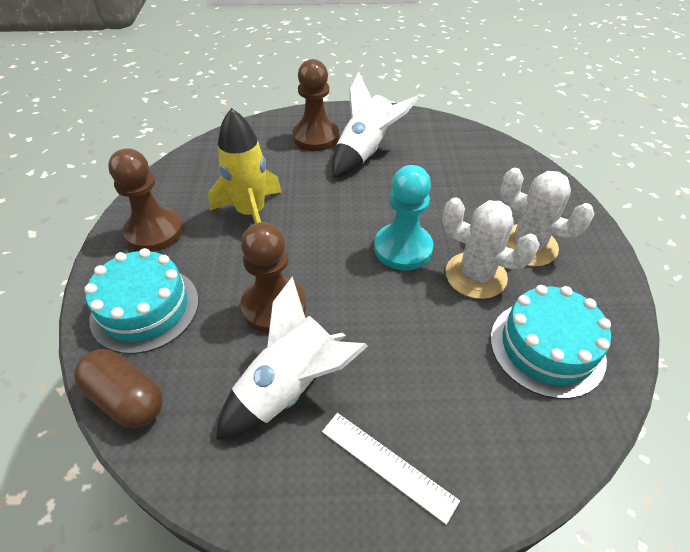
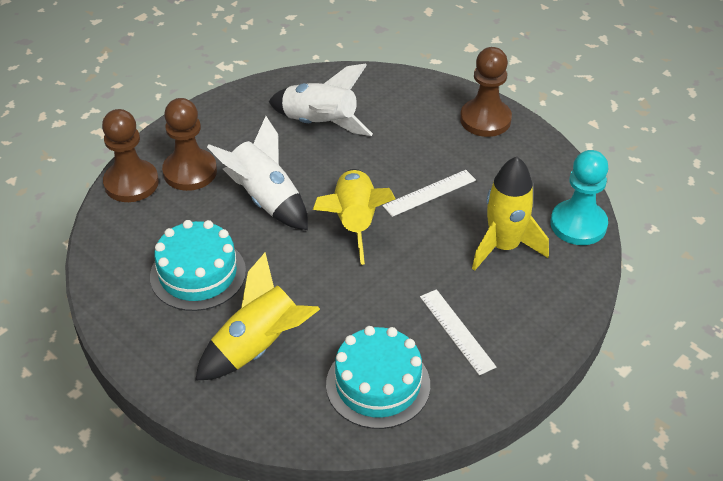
brown capsule: [74,349,163,428] = 1 -> none = 0
white cactus: [442,197,540,299] [500,168,594,266] = 2 -> none = 0
white ruler: [322,413,460,525] = 1 -> [382,170,476,217] [420,289,496,375] = 2
yellow rocket: [208,108,282,223] = 1 -> [195,253,320,381] [313,169,395,265] [472,157,549,271] = 3

